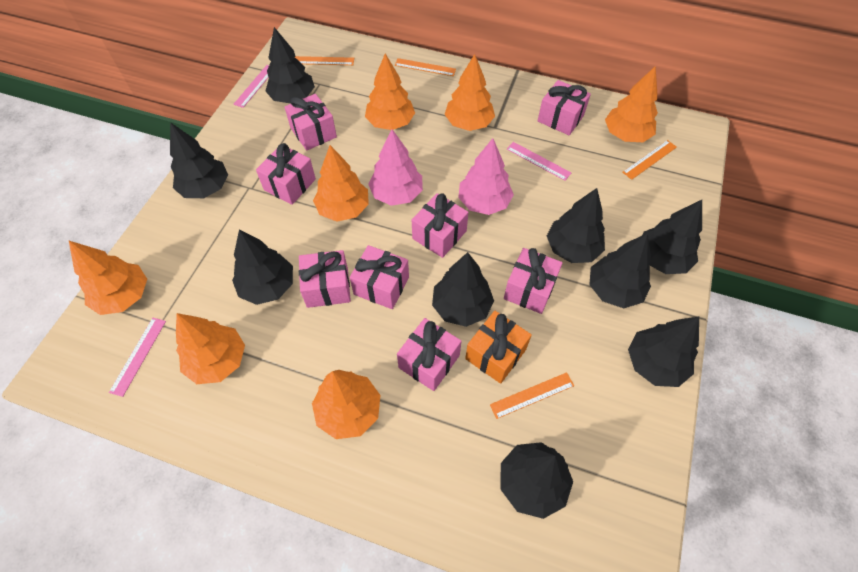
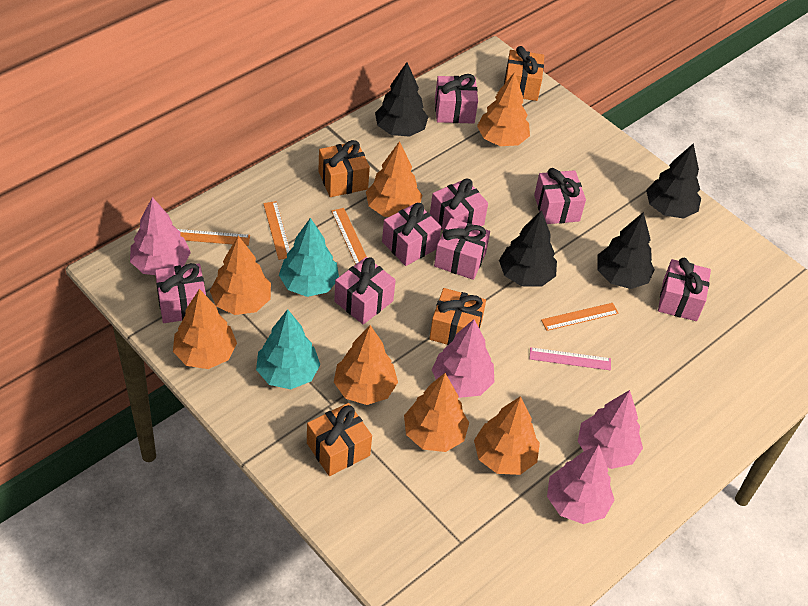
black tree: [170,122,228,198] [232,230,293,305] [265,27,315,103] [432,252,494,327] [500,442,573,519] [547,188,605,263] [589,233,651,308] [628,317,699,387] [642,200,702,274] = 9 -> [375,62,428,137] [499,210,557,287] [597,212,655,289] [646,143,701,218] = 4
orange gift: [465,311,532,384] = 1 -> [307,403,372,476] [318,140,370,197] [429,288,486,345] [504,46,544,101] = 4
pink ruler: [109,318,166,397] [234,65,269,108] [507,142,571,181] = 3 -> [530,347,611,370] = 1
pink tree: [368,129,423,206] [458,138,514,215] = 2 -> [130,197,191,275] [432,319,494,398] [547,445,614,524] [578,390,643,469] = 4
turquoise tree: none = 0 -> [256,309,321,389] [279,218,339,297] = 2

